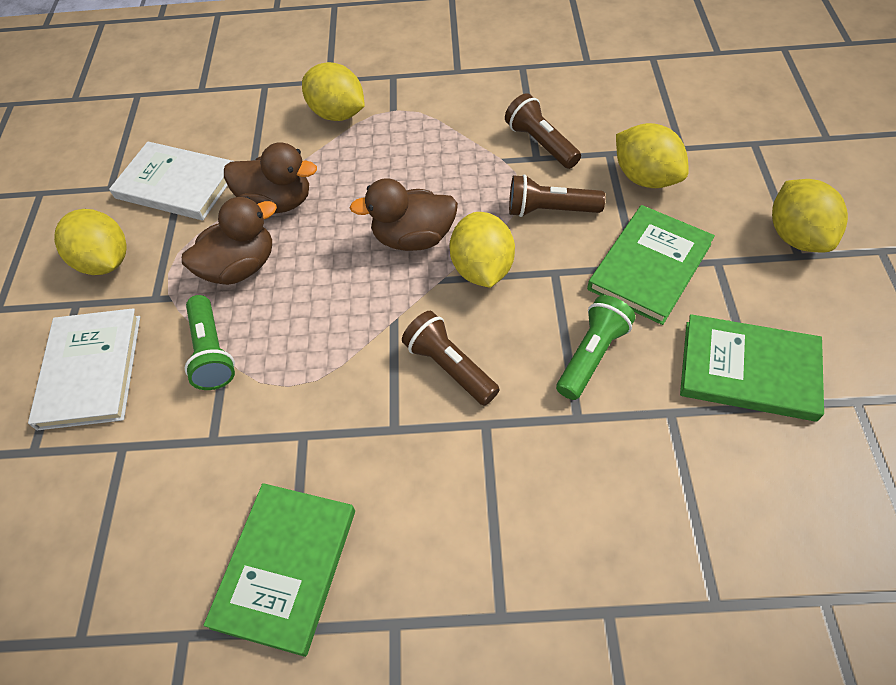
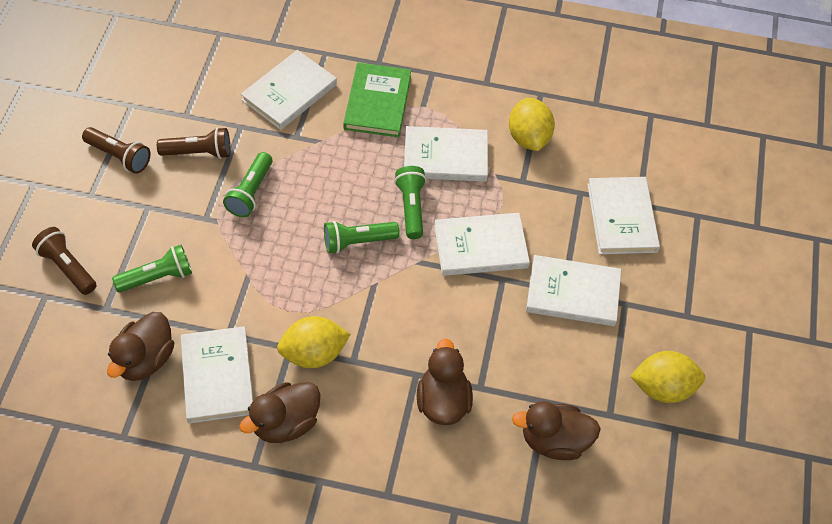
brown duck: [182,197,277,285] [224,142,317,213] [350,179,458,251] = 3 -> [107,312,174,381] [239,382,320,443] [417,338,473,425] [512,401,601,460] = 4
green book: [203,483,355,657] [587,205,715,325] [680,314,824,422] = 3 -> [343,62,411,137] = 1
green flashlight: [185,295,235,390] [556,295,636,400] = 2 -> [112,245,192,293] [223,152,272,217] [324,221,400,254] [394,166,426,239] = 4
white book: [28,308,140,430] [109,141,233,220] = 2 -> [181,326,253,423] [241,50,337,130] [404,126,488,182] [434,213,530,276] [526,255,621,326] [587,177,660,254] = 6
yellow lemon: [54,209,127,275] [302,62,365,121] [449,212,515,288] [616,123,689,188] [772,179,848,252] = 5 -> [277,316,351,368] [509,98,555,151] [630,351,705,403] = 3

